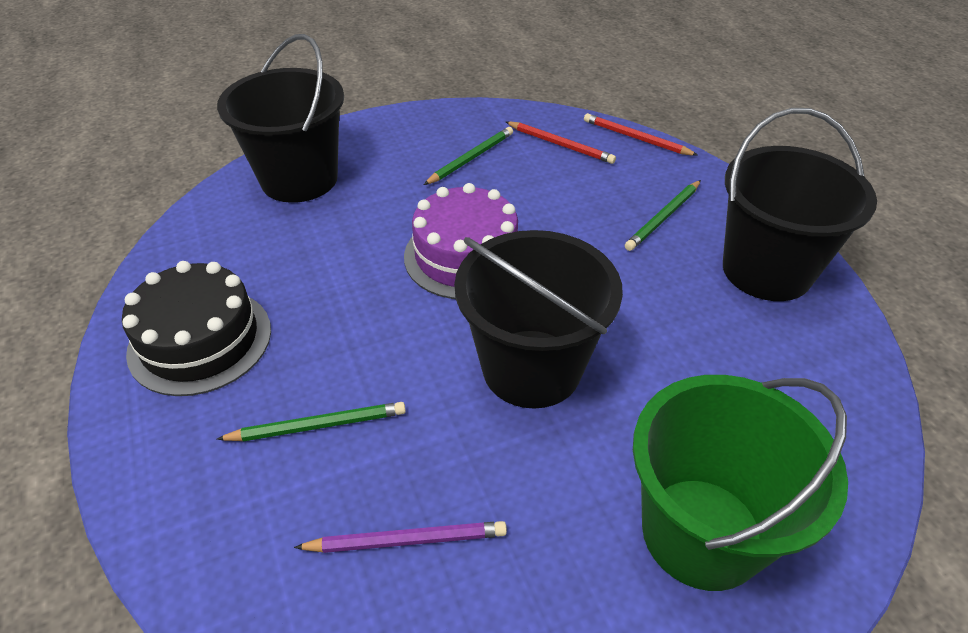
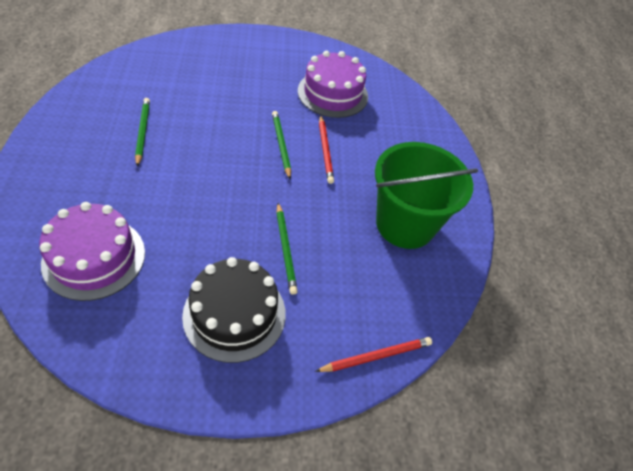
black bucket: [217,34,344,203] [454,230,623,409] [723,108,877,301] = 3 -> none = 0
purple cake: [404,183,518,299] = 1 -> [39,202,145,301] [298,51,368,118] = 2
purple pencil: [294,521,507,553] = 1 -> none = 0

